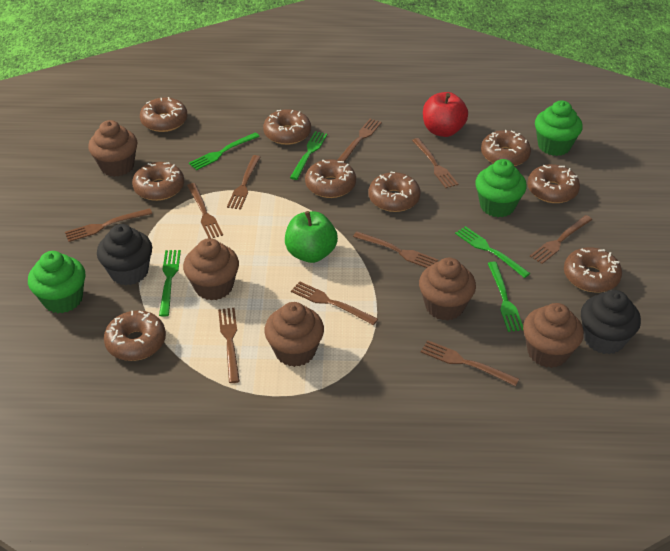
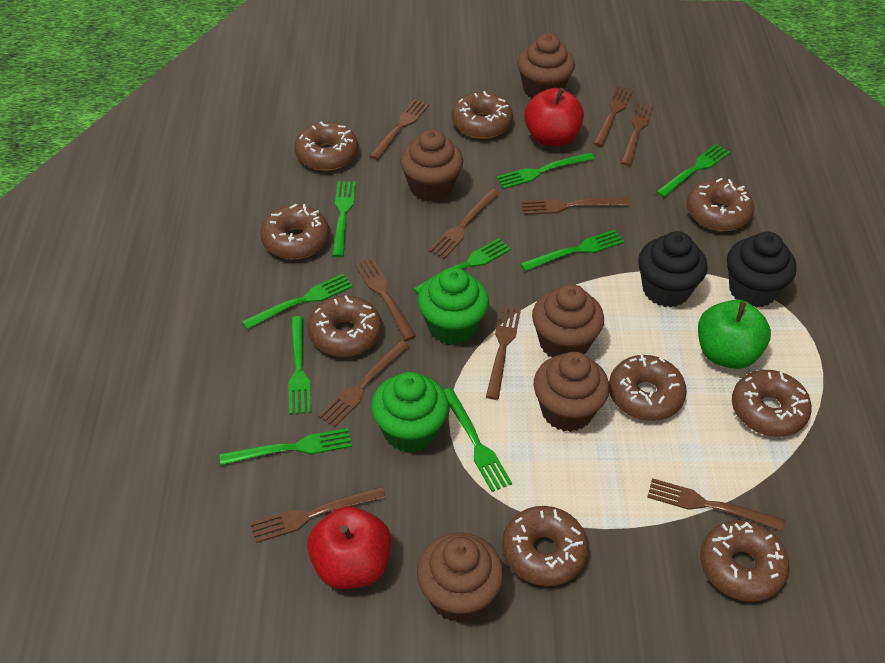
green cupcake: [28,251,85,313] [475,159,527,217] [535,101,583,156] = 3 -> [371,372,449,453] [418,267,489,345] = 2
green fork: [159,250,181,317] [189,132,260,170] [290,131,328,180] [455,226,530,278] [488,262,523,332] = 5 -> [219,428,352,465] [242,274,353,329] [288,316,311,414] [332,181,356,257] [413,238,511,295] [444,388,512,492] [496,152,595,189] [520,230,625,271] [656,144,730,197] = 9
red apple: [423,92,468,137] = 1 -> [307,506,391,589] [524,88,584,147] = 2

